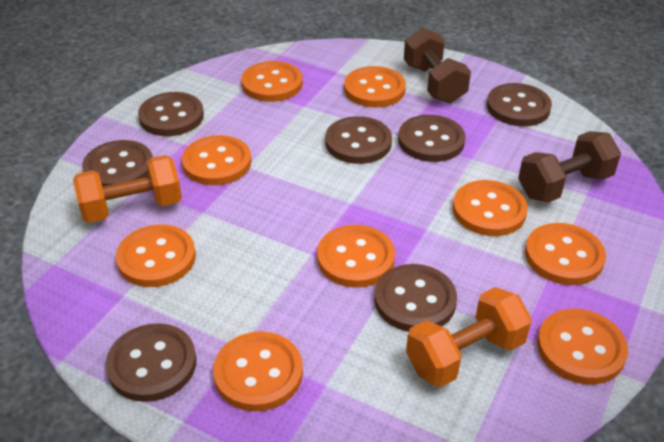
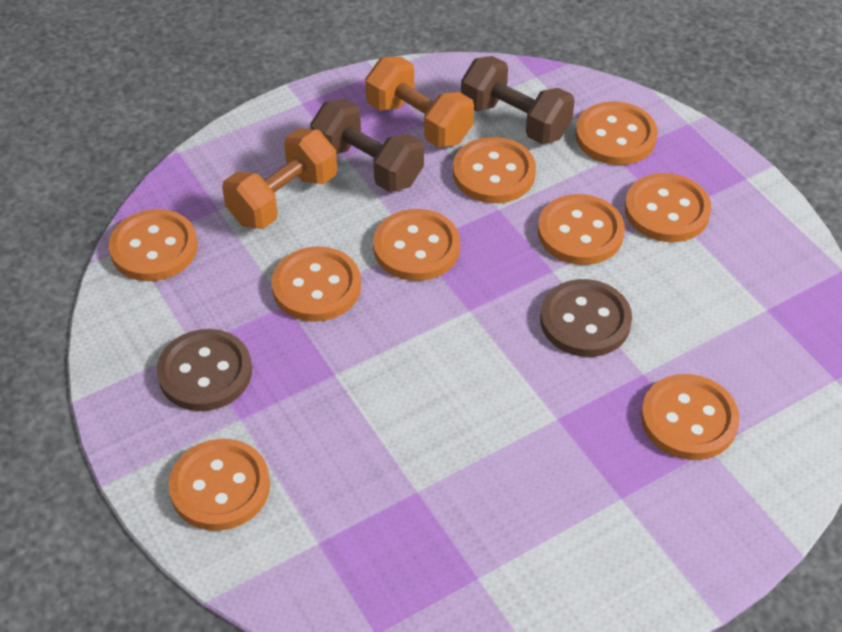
brown button: [82,140,153,187] [106,323,197,402] [138,92,204,136] [325,116,392,164] [374,264,457,332] [398,115,466,162] [487,83,552,126] = 7 -> [157,329,252,411] [540,279,632,357] = 2

